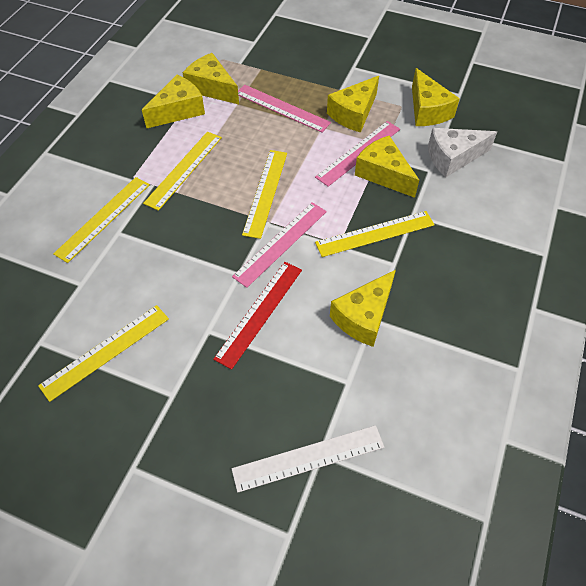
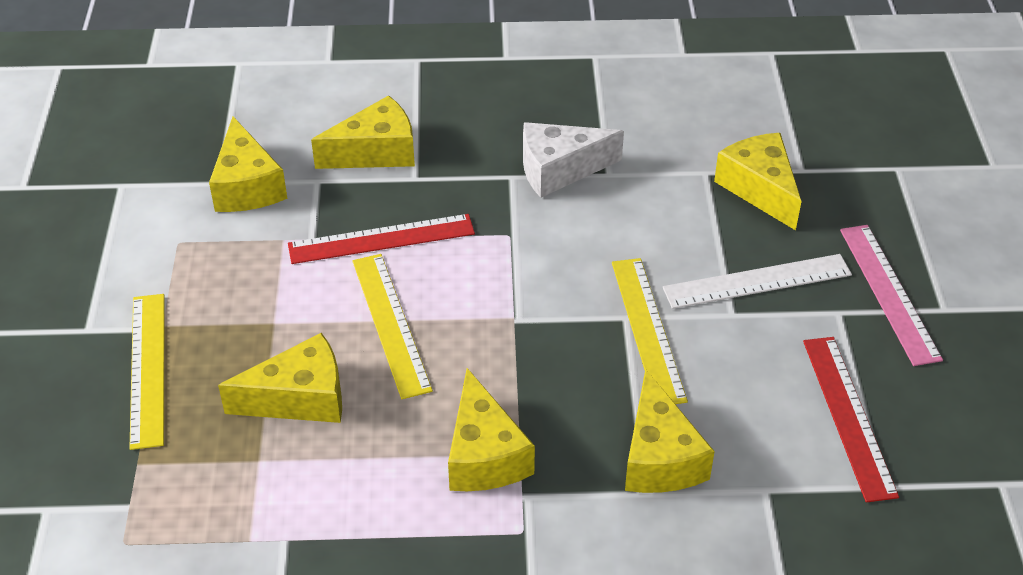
pink ruler: [232,202,327,288] [238,85,331,133] [315,121,400,187] = 3 -> [840,225,943,366] = 1
red ruler: [213,262,302,370] = 1 -> [288,214,475,264] [803,337,899,502] = 2
yellow ruler: [38,305,169,402] [53,177,150,263] [143,131,222,211] [242,150,287,239] [315,211,435,257] = 5 -> [129,294,165,450] [353,254,433,399] [612,258,688,404] = 3

